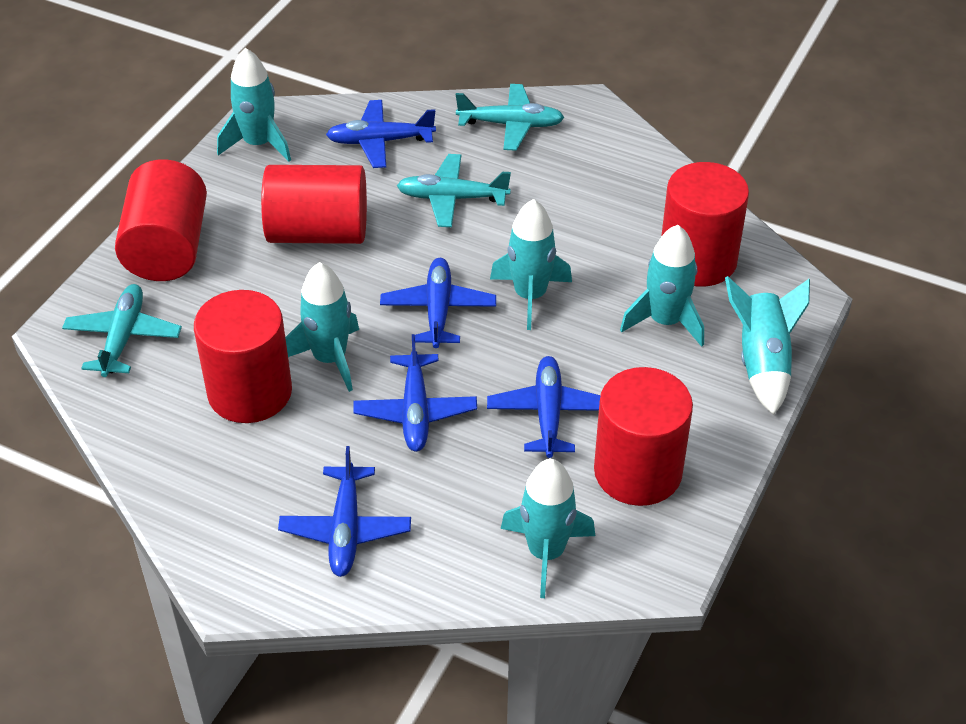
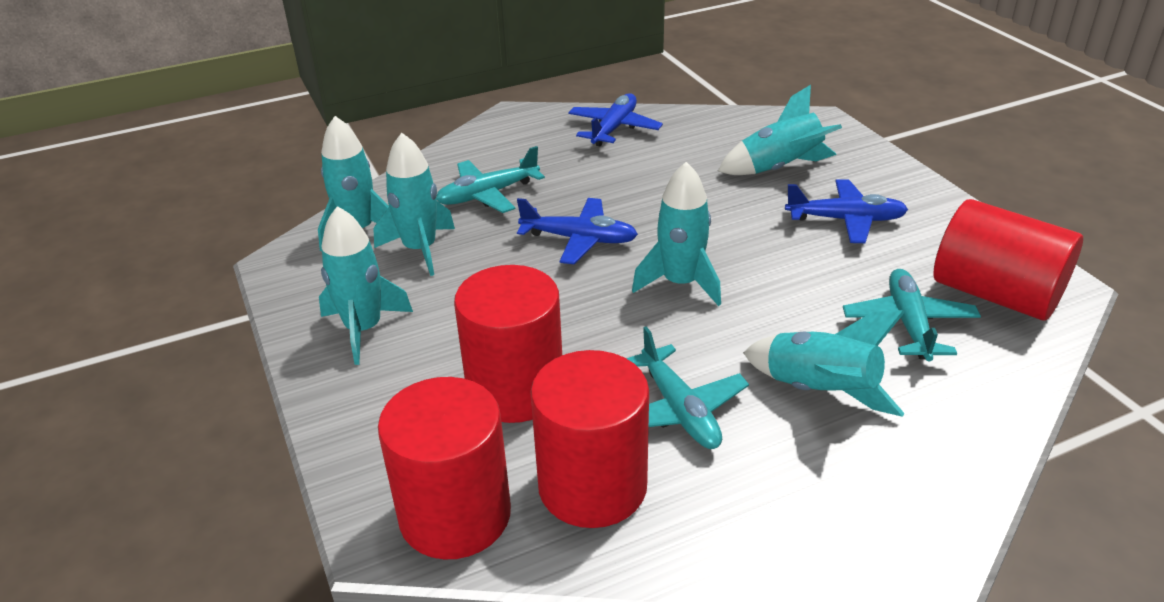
blue plane: [278,446,411,577] [326,100,436,168] [353,334,477,452] [380,258,496,348] [487,356,600,458] = 5 -> [517,198,638,264] [568,93,663,147] [785,179,908,243] = 3
red cylinder: [115,159,207,281] [194,290,292,423] [261,165,367,244] [594,367,693,506] [661,162,749,286] = 5 -> [378,377,511,560] [454,265,562,423] [530,350,649,528] [934,199,1083,321] = 4

